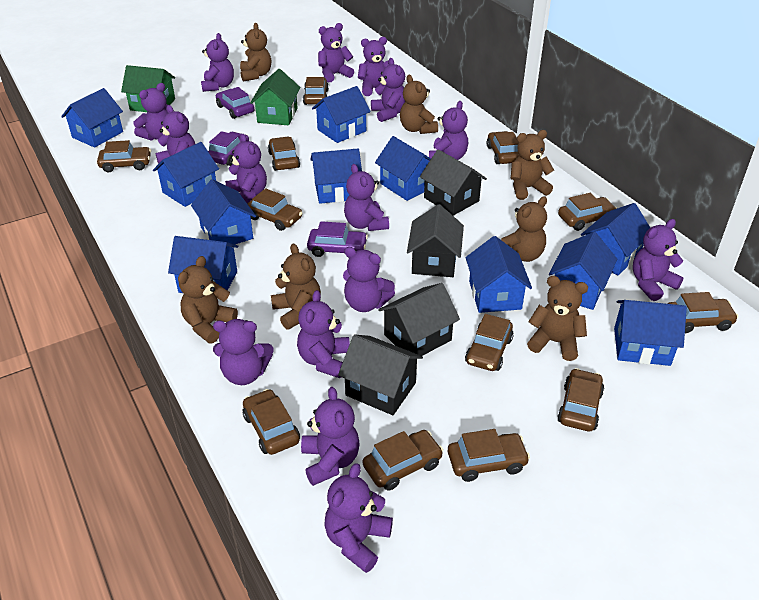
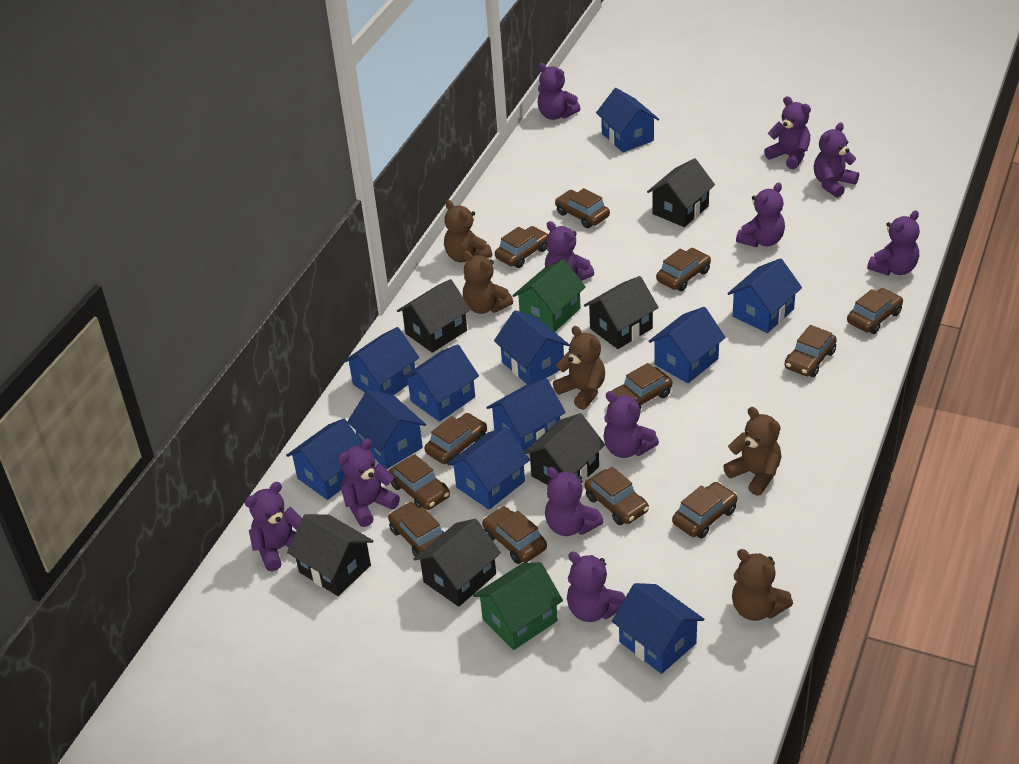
black house: [338,334,423,415] [378,283,460,356] [407,204,464,277] [420,150,487,216] = 4 -> [287,514,374,596] [397,279,471,353] [413,519,501,607] [524,413,605,485] [584,276,659,349] [647,158,715,227] = 6
brown teddy bear: [178,256,238,344] [240,23,271,81] [271,243,321,330] [400,75,438,134] [501,196,547,262] [511,130,554,200] [527,276,588,361] = 7 -> [444,200,492,262] [463,251,513,314] [553,326,605,410] [723,407,781,496] [732,549,793,621] = 5
purple car: [208,131,249,166] [216,87,254,119] [307,221,368,257] = 3 -> none = 0
purple teddy bear: [133,83,168,141] [156,105,195,164] [201,33,234,92] [213,319,273,385] [225,134,267,203] [297,290,350,378] [301,387,360,486] [318,23,354,82] [324,463,393,573] [343,247,395,312] [344,164,389,231] [358,37,389,96] [371,58,406,122] [429,101,468,160] [633,219,684,301] = 15 -> [245,482,302,572] [338,439,400,527] [537,63,581,120] [545,221,594,281] [545,467,604,536] [567,552,625,622] [603,391,659,458] [736,183,785,247] [764,96,811,169] [814,122,859,198] [867,210,920,275] = 11

